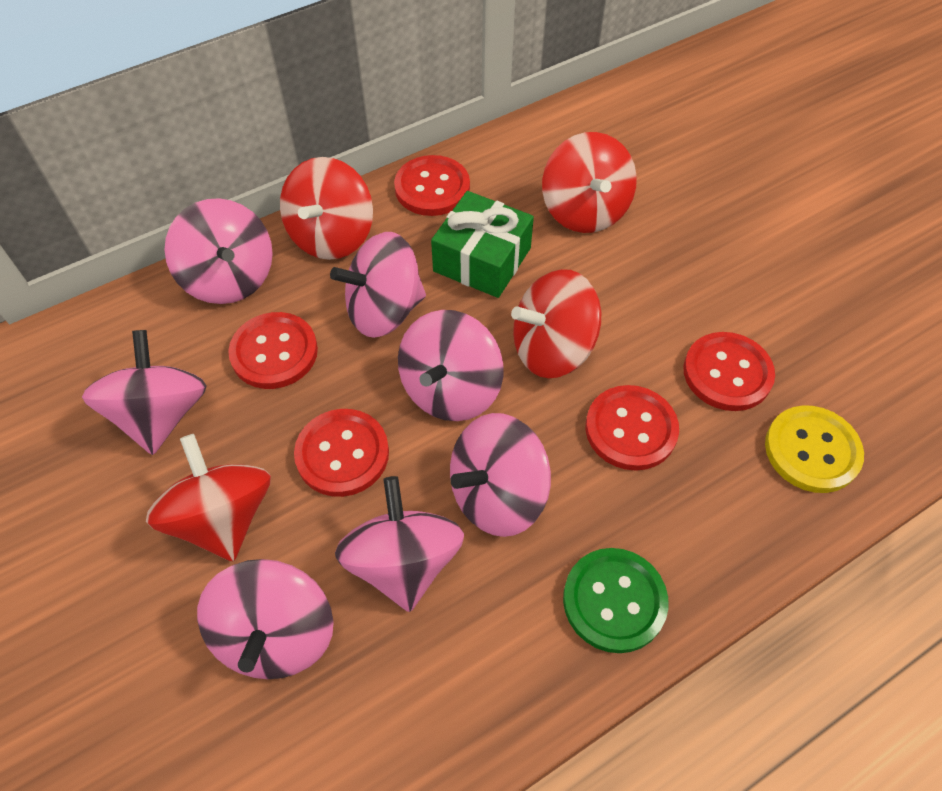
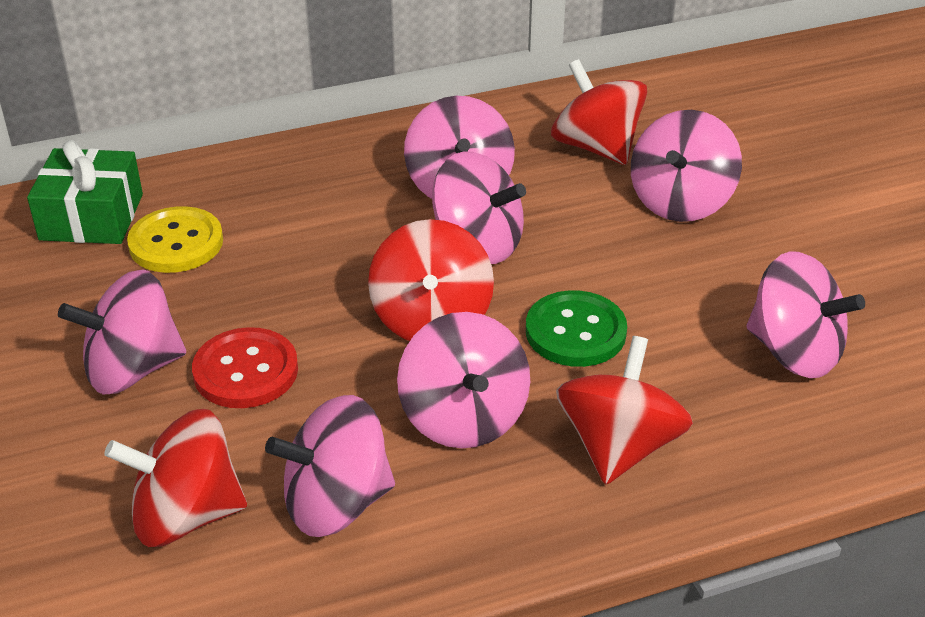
red button: [228,312,318,389] [294,409,389,497] [394,155,470,216] [585,385,679,471] [683,332,775,411] = 5 -> [192,327,298,408] = 1

